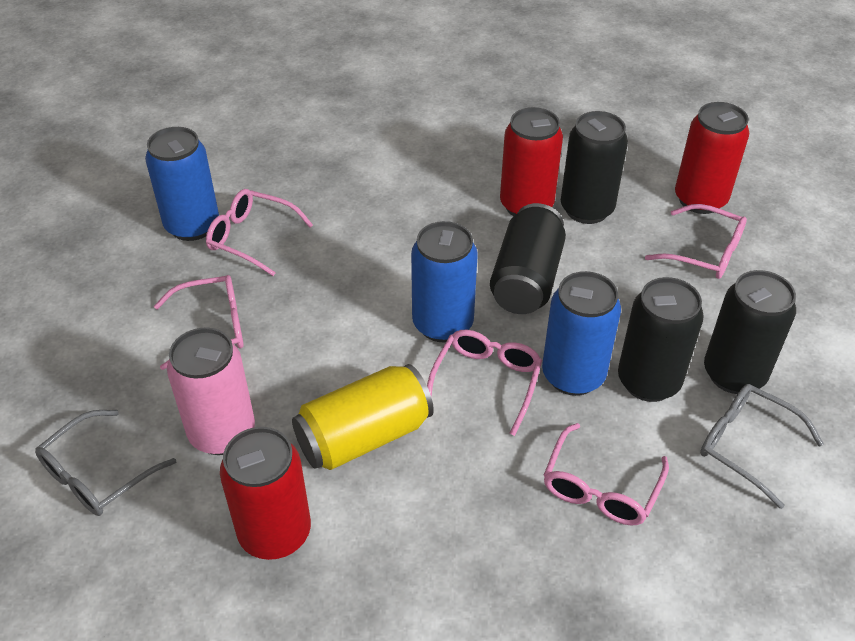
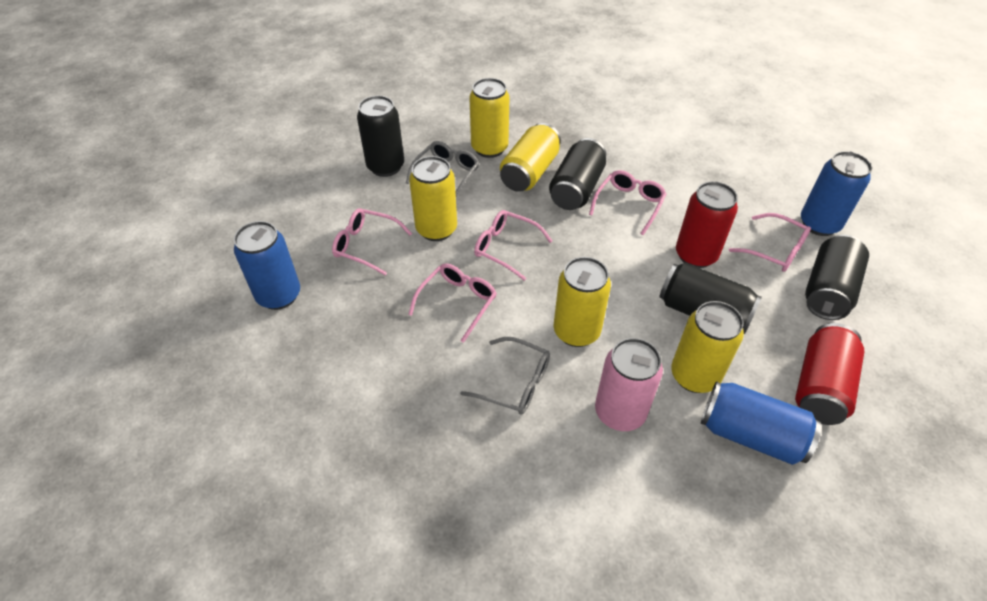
red can: [220,427,311,560] [500,107,563,216] [675,102,749,214] = 3 -> [676,181,738,268] [795,323,864,425] = 2
yellow can: [292,364,434,470] = 1 -> [409,156,457,241] [469,78,509,158] [500,123,561,192] [554,257,611,347] [671,301,744,393] = 5

